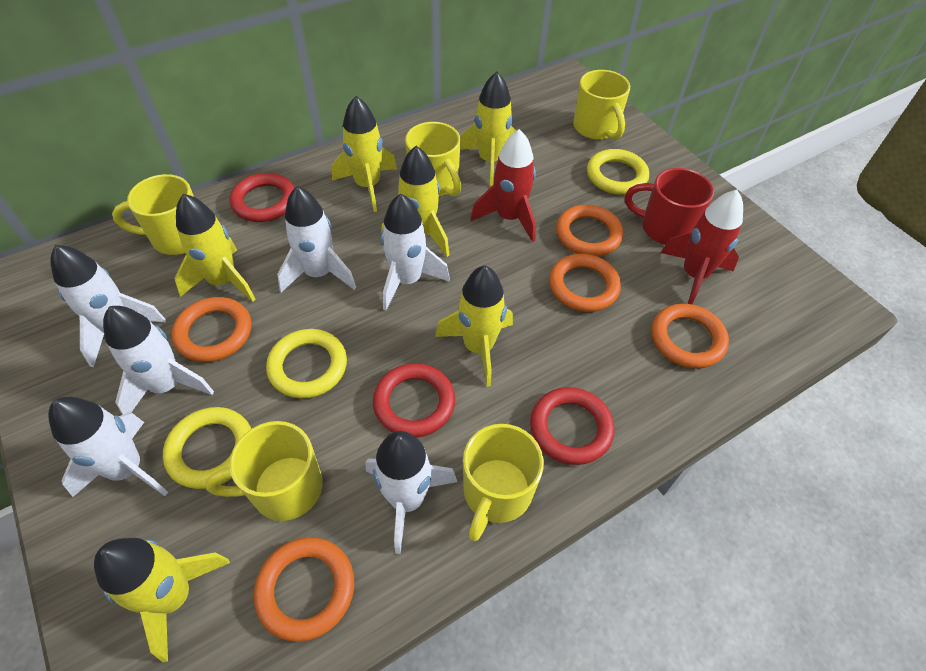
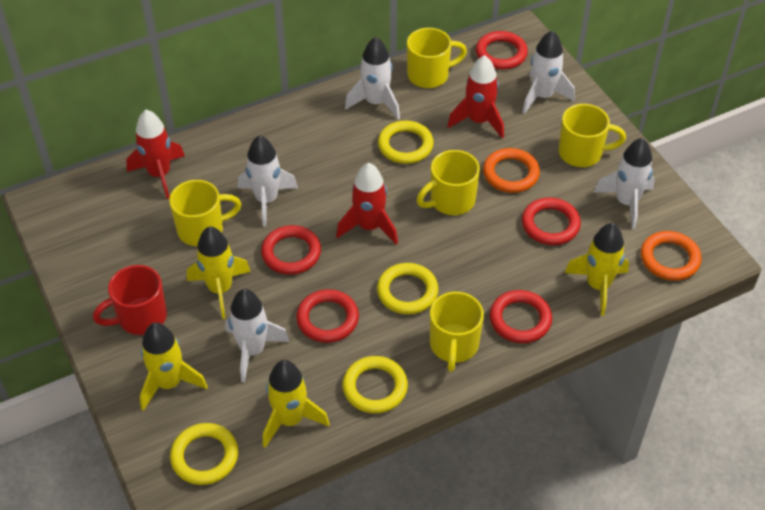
orange ring: [172,297,251,362] [254,537,354,642] [549,254,621,312] [556,205,623,257] [651,303,729,369] = 5 -> [483,148,540,193] [641,231,701,281] = 2
red ring: [230,173,295,222] [373,363,455,438] [530,387,615,465] = 3 -> [261,225,321,275] [296,289,359,343] [476,31,528,69] [490,290,552,343] [522,198,581,245] = 5
red rocket: [470,129,536,242] [661,190,743,304] = 2 -> [126,110,185,199] [336,163,398,244] [447,55,504,138] = 3
white rocket: [48,397,168,497] [50,245,166,367] [103,306,214,415] [277,186,356,293] [366,431,457,554] [381,193,450,310] = 6 -> [225,289,290,382] [238,135,298,227] [345,37,400,119] [522,30,575,114] [594,138,655,229] = 5
yellow ring: [163,407,251,489] [266,329,347,398] [587,149,649,195] = 3 -> [170,423,238,485] [343,356,408,413] [377,263,438,314] [378,120,434,164] = 4
yellow rocket: [94,538,230,662] [174,194,256,302] [332,96,397,212] [381,146,449,257] [435,265,513,387] [460,72,516,186] = 6 -> [140,323,208,411] [187,227,251,319] [263,360,330,448] [564,223,629,316] = 4

